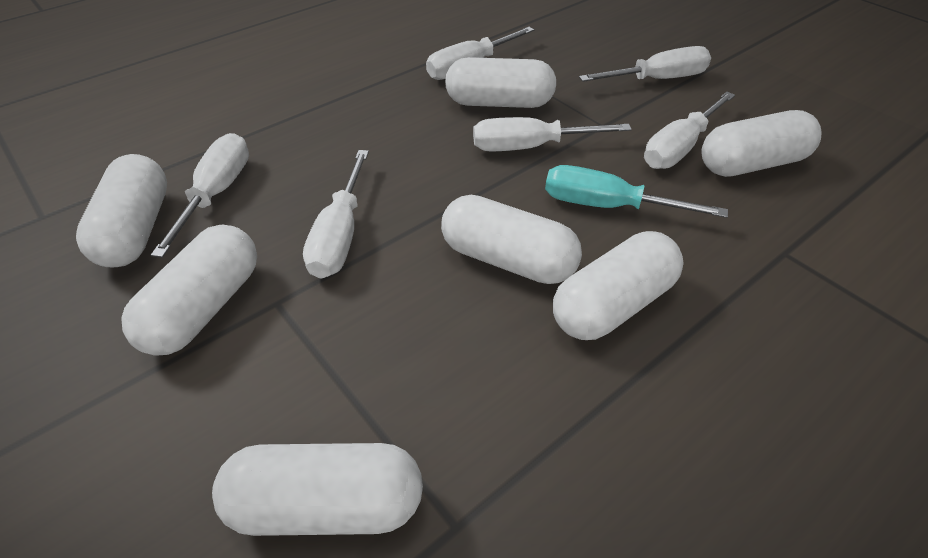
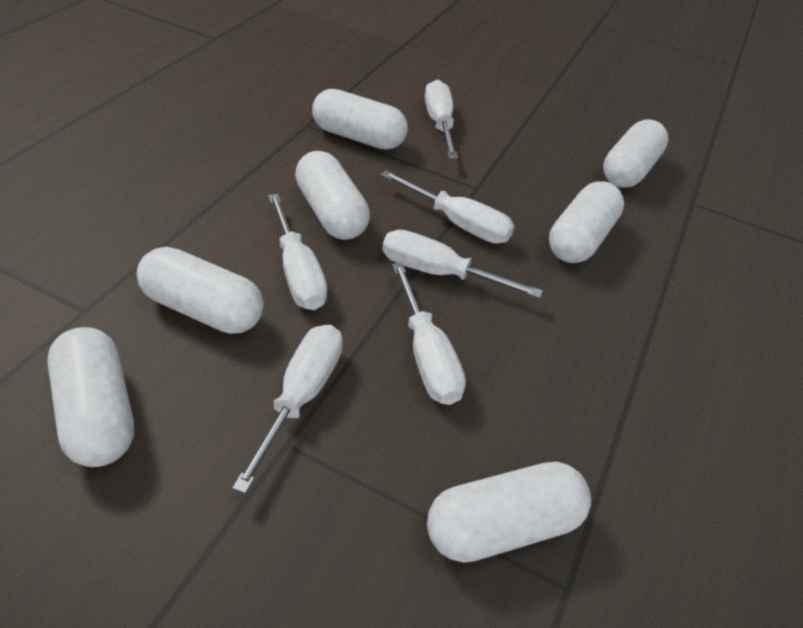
turquoise screwdriver: [545,165,728,218] = 1 -> none = 0

